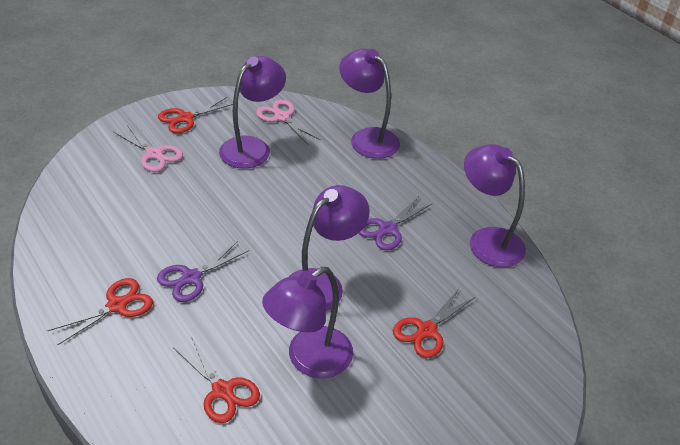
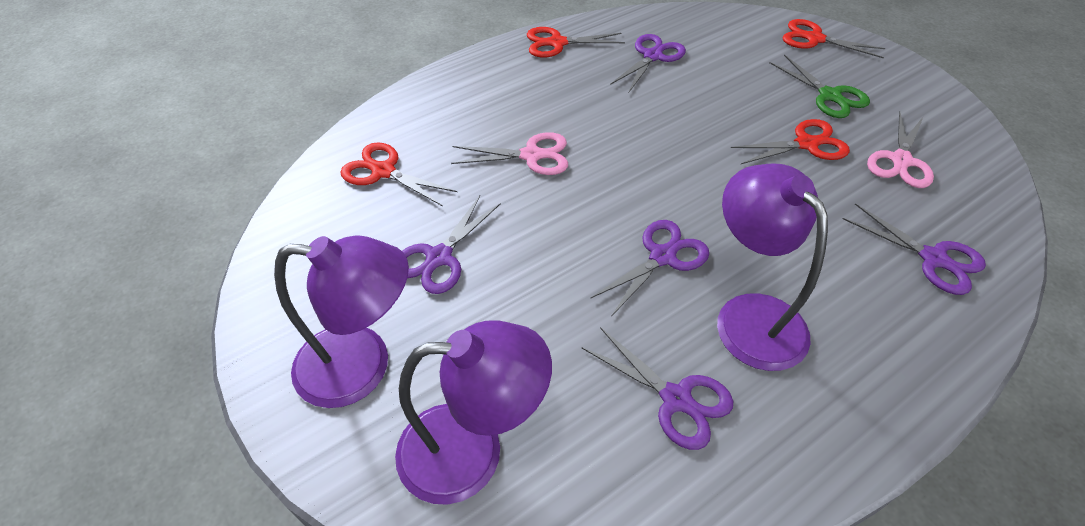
green scissors: none = 0 -> [770,55,870,118] = 1
purple lamp: [219,56,286,169] [262,267,353,378] [289,185,370,311] [339,48,400,159] [464,144,526,267] = 5 -> [274,236,409,408] [395,320,552,505] [717,164,828,371] = 3
purple scissors: [157,241,249,302] [359,196,433,250] = 2 -> [402,196,501,294] [582,327,733,450] [590,220,709,317] [610,34,686,92] [843,203,986,295] = 5

